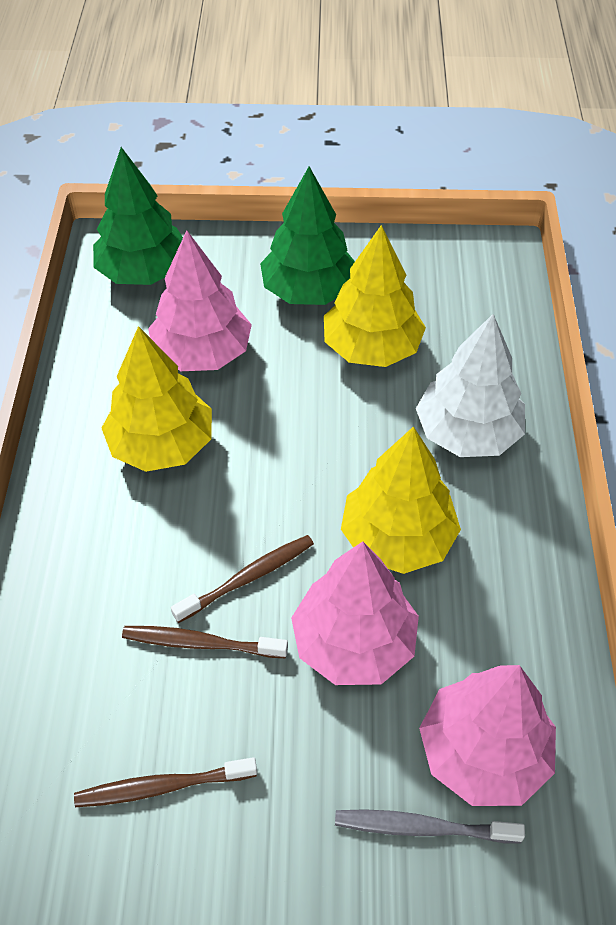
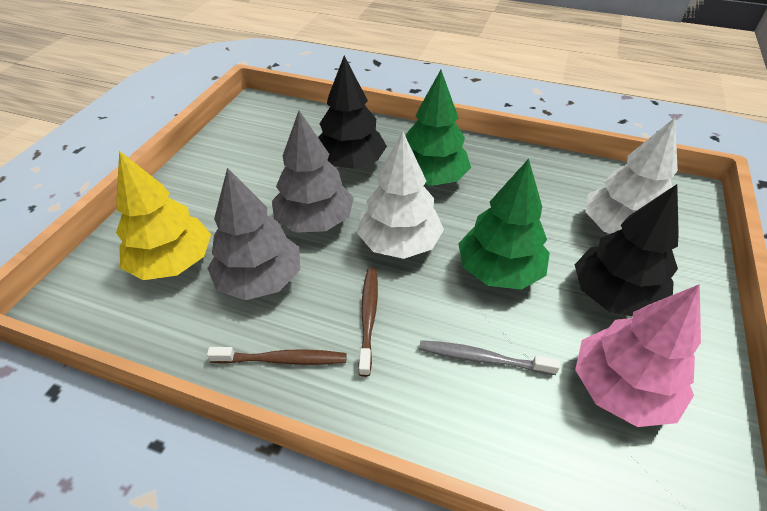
black tree: none = 0 -> [318,56,387,169] [575,184,679,316] = 2
brown toothbrush: [74,757,257,807] [122,626,288,658] [171,535,314,623] = 3 -> [207,347,347,365] [359,268,378,377] = 2
grey tree: none = 0 -> [208,168,300,300] [272,111,354,233] = 2
pink tree: [148,230,252,371] [291,542,419,685] [419,665,556,806] = 3 -> [575,284,701,427] = 1
white tree: [416,314,525,457] = 1 -> [357,132,444,259] [586,118,678,234] = 2
yellow tree: [102,326,212,472] [324,225,426,367] [341,426,461,574] = 3 -> [116,151,211,280] = 1

